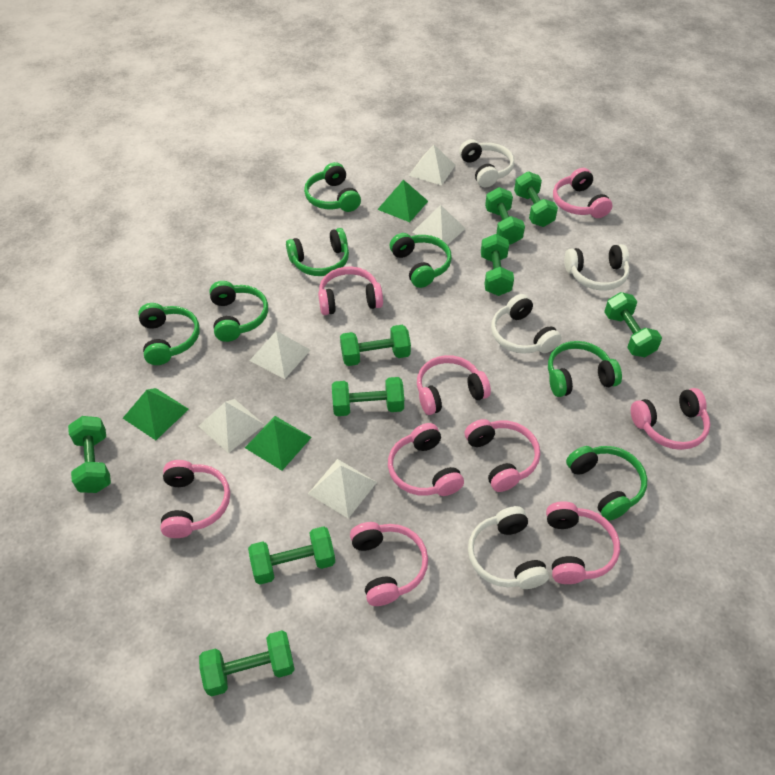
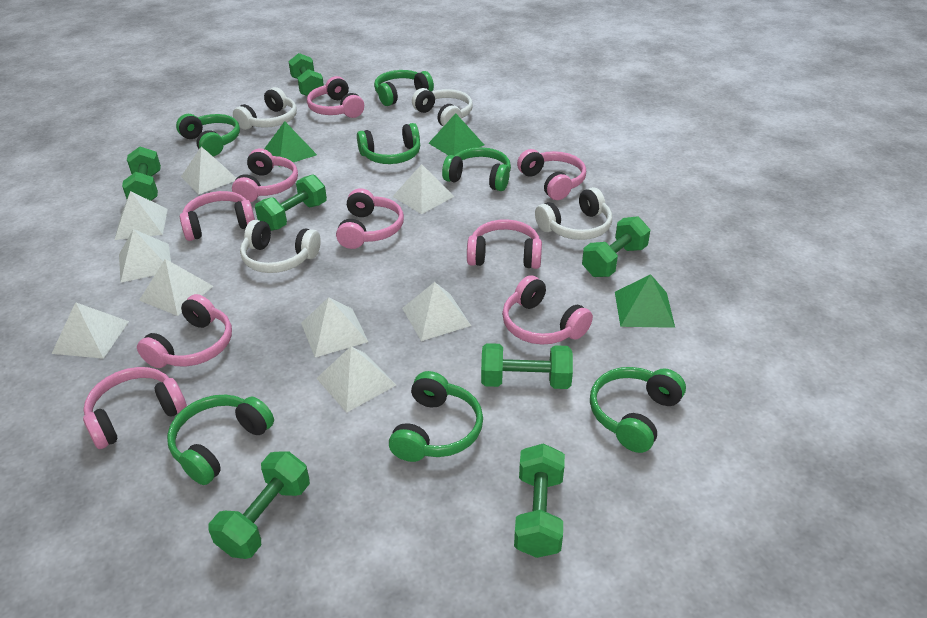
green dumbbell: [68,416,111,493] [199,630,295,696] [248,526,335,585] [332,377,404,416] [340,325,411,366] [481,234,514,296] [485,187,525,245] [514,171,558,227] [604,292,662,357] = 9 -> [122,147,161,201] [208,451,310,559] [255,175,327,231] [288,53,324,96] [481,343,573,389] [514,443,565,558] [582,216,650,277] = 7
white pyramid: [199,399,265,453] [250,331,311,379] [308,459,377,518] [409,145,456,185] [412,205,466,245] = 5 -> [52,302,129,359] [115,191,168,240] [119,229,171,283] [139,259,213,316] [181,147,236,195] [301,297,368,357] [316,346,396,413] [392,164,454,214] [402,282,471,341] = 9

